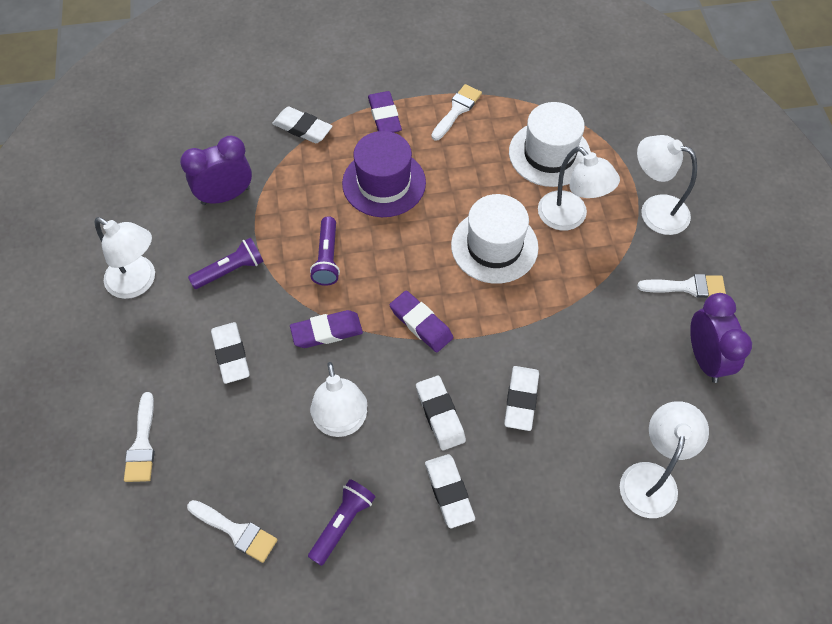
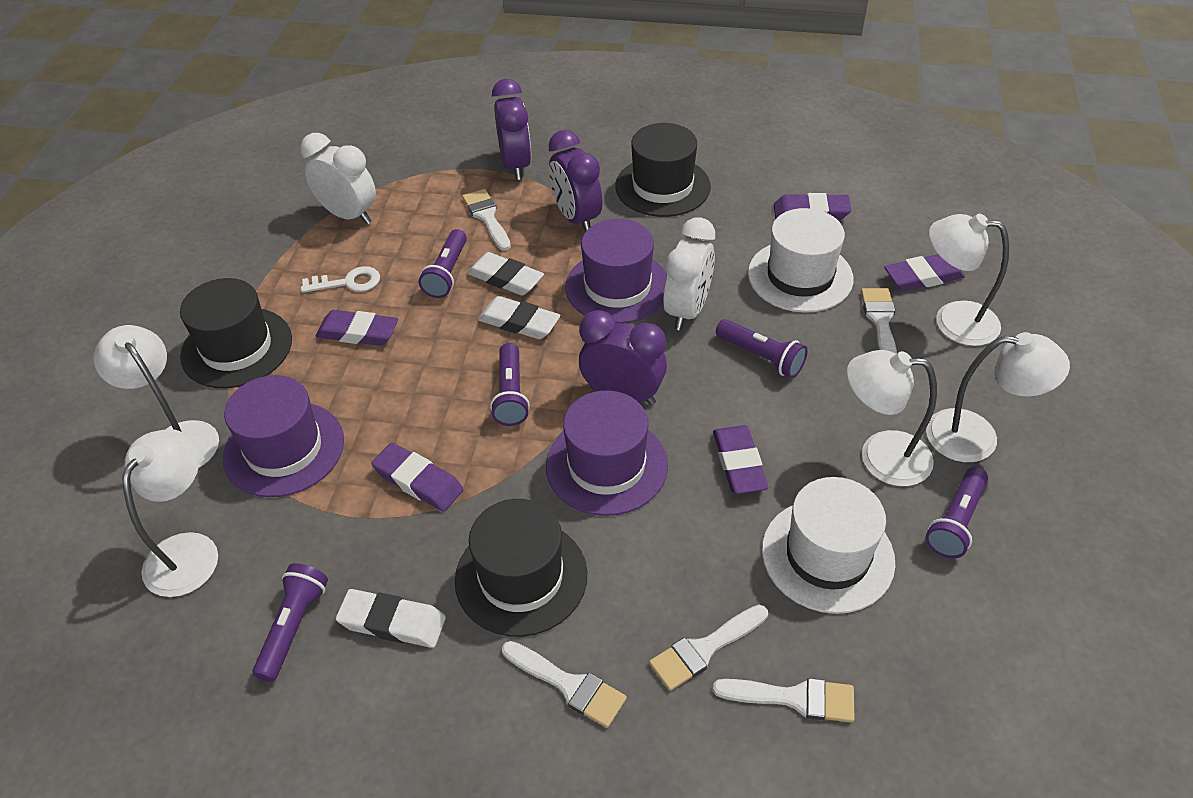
black hat: none = 0 -> [180,278,292,388] [455,499,587,637] [615,123,711,217] = 3
purple clock: [180,136,252,205] [690,293,752,383] = 2 -> [492,79,532,180] [548,130,602,232] [579,310,667,406] = 3
purple eraser: [290,310,363,348] [368,91,402,133] [389,290,453,352] = 3 -> [316,310,398,346] [371,443,464,512] [713,425,768,494] [774,193,851,221] [884,254,965,291] = 5
purple flashlight: [188,237,264,289] [308,479,375,566] [310,216,340,286] = 3 -> [253,563,328,682] [419,229,467,298] [490,343,530,426] [716,319,808,378] [926,467,988,559] = 5
purple hat: [342,131,426,217] = 1 -> [223,375,344,497] [546,391,668,516] [565,219,667,324] = 3
white brush: [124,392,155,482] [187,500,278,563] [431,84,482,141] [637,274,726,298] = 4 -> [462,189,511,251] [502,641,627,728] [649,605,768,691] [713,678,854,723] [861,288,897,354] = 5
white clock: none = 0 -> [300,133,376,225] [663,217,715,330] = 2
white eraser: [211,322,250,384] [272,107,332,143] [416,376,466,450] [425,454,475,528] [504,366,539,431] = 5 -> [336,589,446,648] [467,252,544,295] [478,296,560,339] = 3
white key: none = 0 -> [301,266,380,293] = 1

